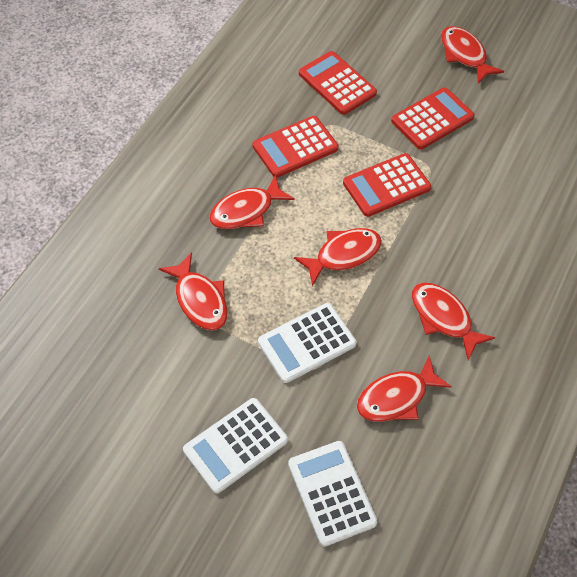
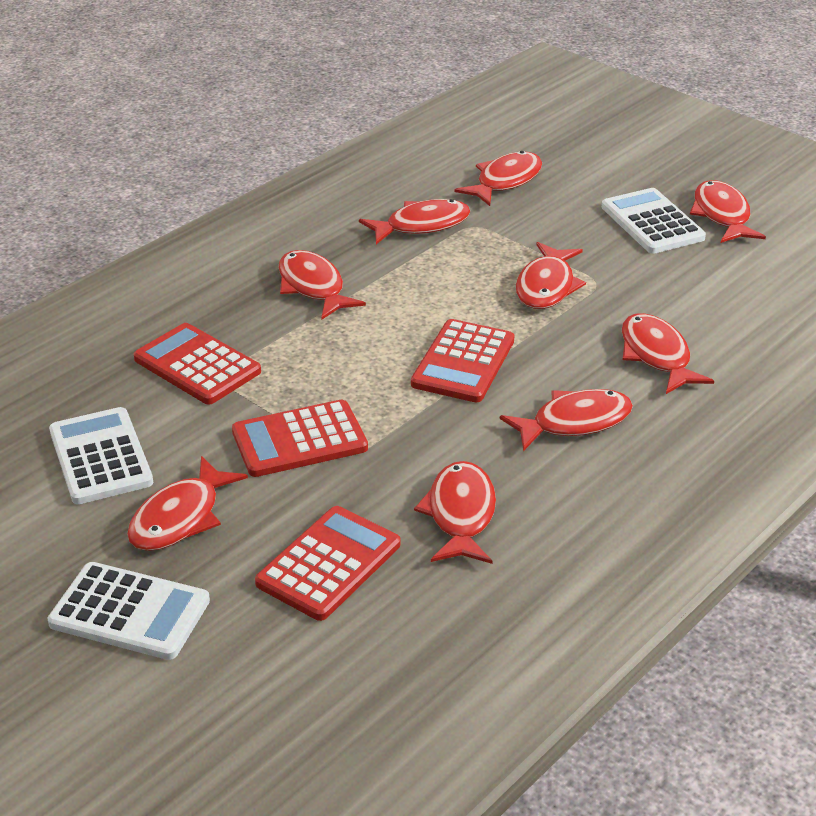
red fish: [159,253,228,330] [209,175,295,229] [294,228,382,286] [357,355,452,422] [412,283,495,360] [441,26,504,84] = 6 -> [127,456,248,551] [278,250,366,319] [359,199,470,244] [414,461,496,564] [455,151,542,206] [500,389,633,451] [516,242,586,309] [622,313,714,394] [690,180,766,243] = 9

